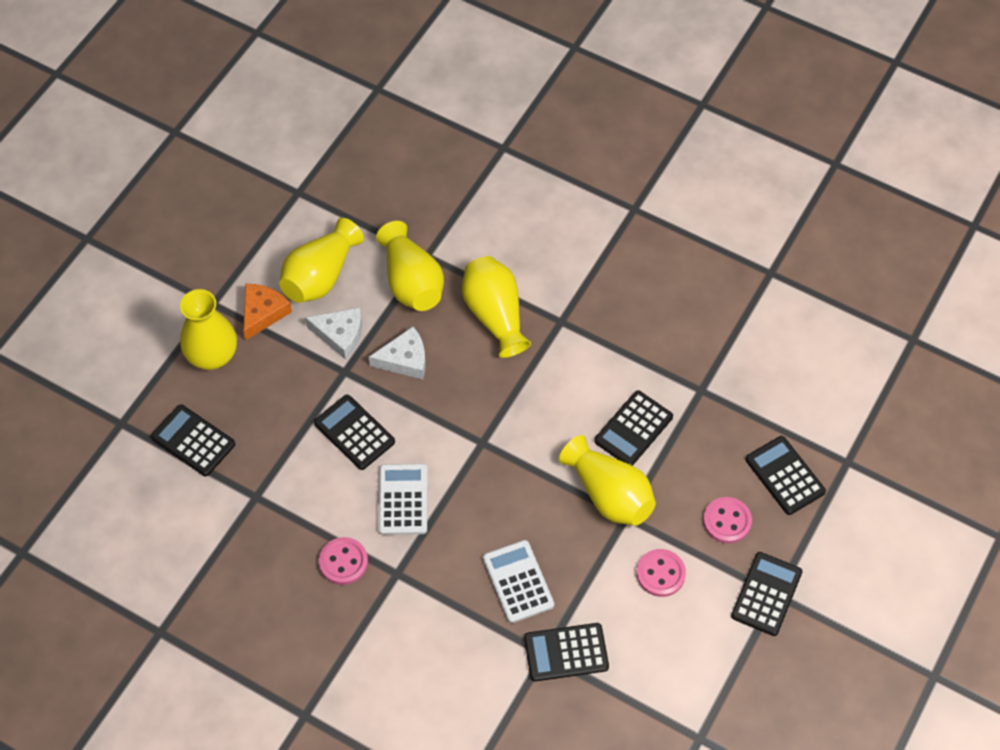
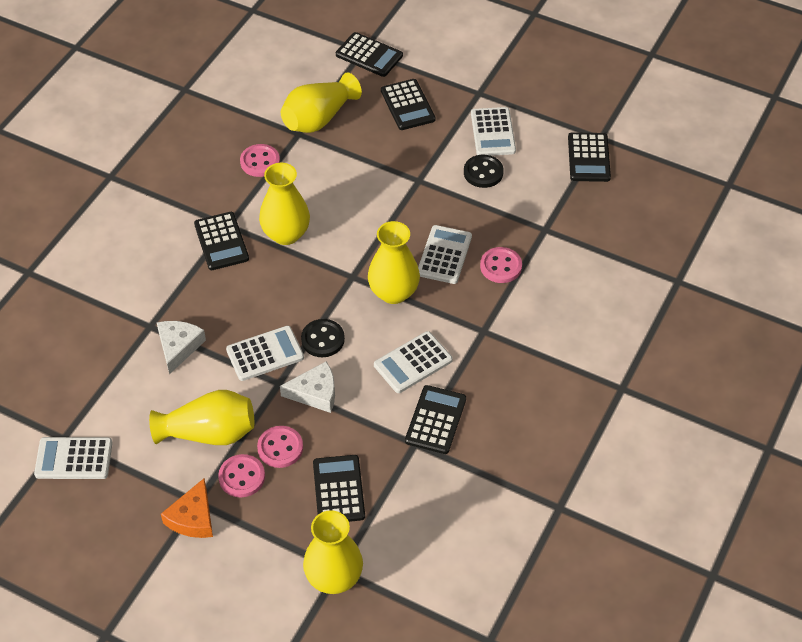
black button: none = 0 -> [301,319,345,357] [464,155,504,188] = 2
pink button: [319,537,368,585] [637,549,686,597] [703,497,752,544] = 3 -> [218,454,265,497] [240,144,280,177] [257,426,303,468] [480,247,522,283] = 4
white calculator: [379,464,427,535] [483,540,554,623] = 2 -> [34,437,113,479] [226,326,304,381] [374,331,453,393] [418,225,472,284] [471,107,516,156] = 5

